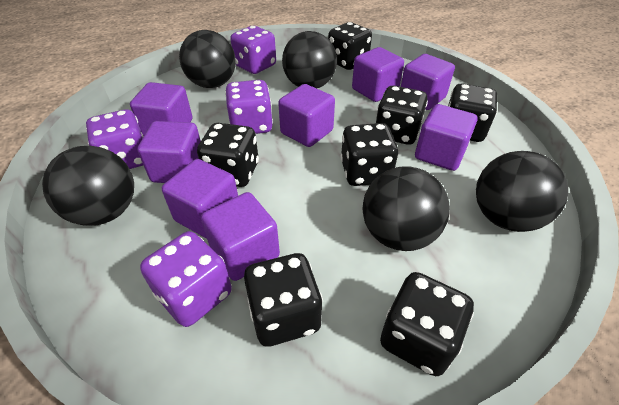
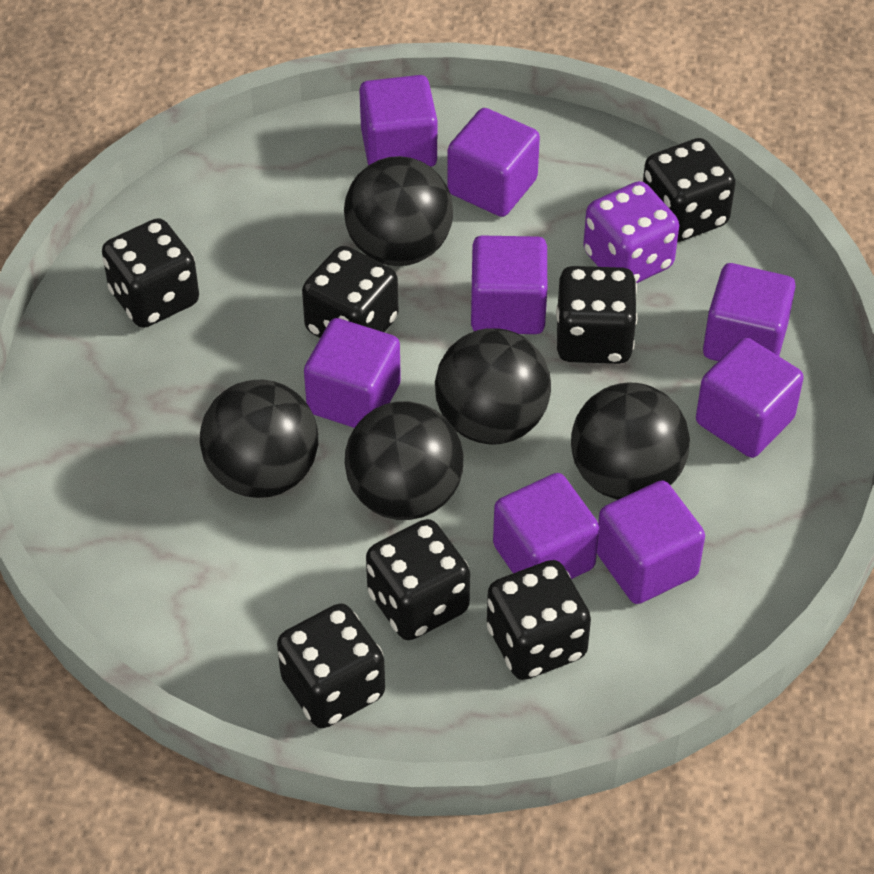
purple dice: [86,109,143,169] [140,231,232,327] [225,80,273,134] [230,26,276,74] = 4 -> [583,181,679,283] = 1

